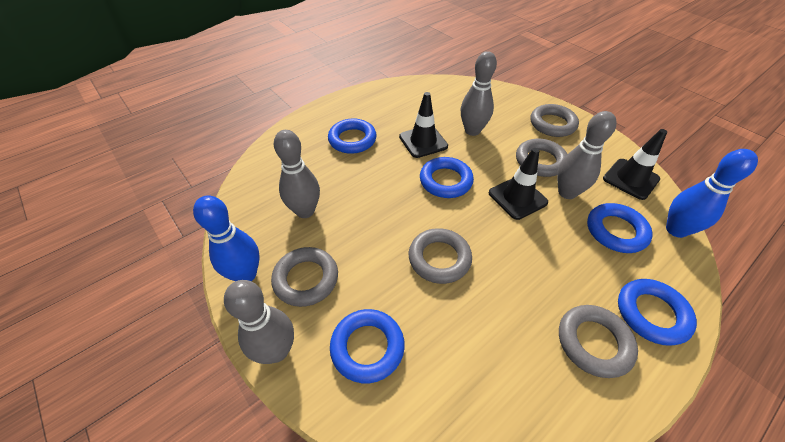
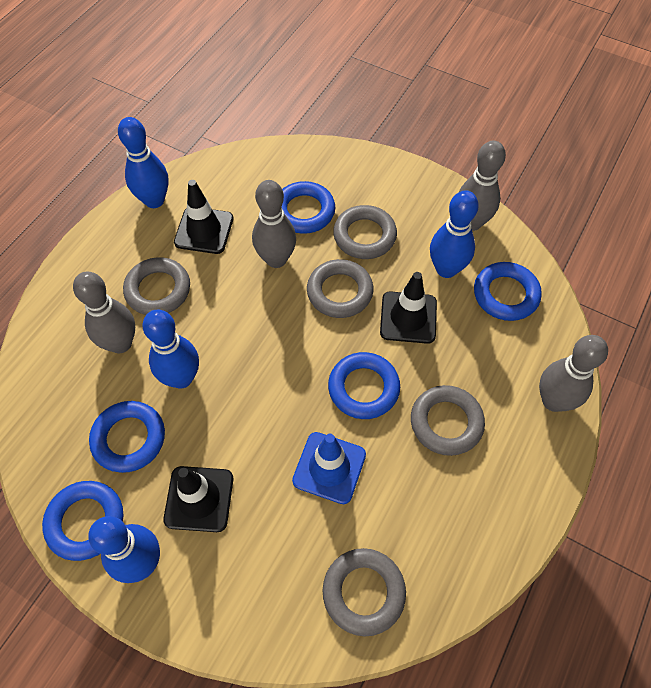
blue bowling pin: [193,195,260,281] [666,149,758,238] = 2 -> [88,516,160,583] [118,117,169,208] [142,310,199,389] [430,190,479,278] = 4
blue traffic cone: none = 0 -> [292,432,366,504] = 1

